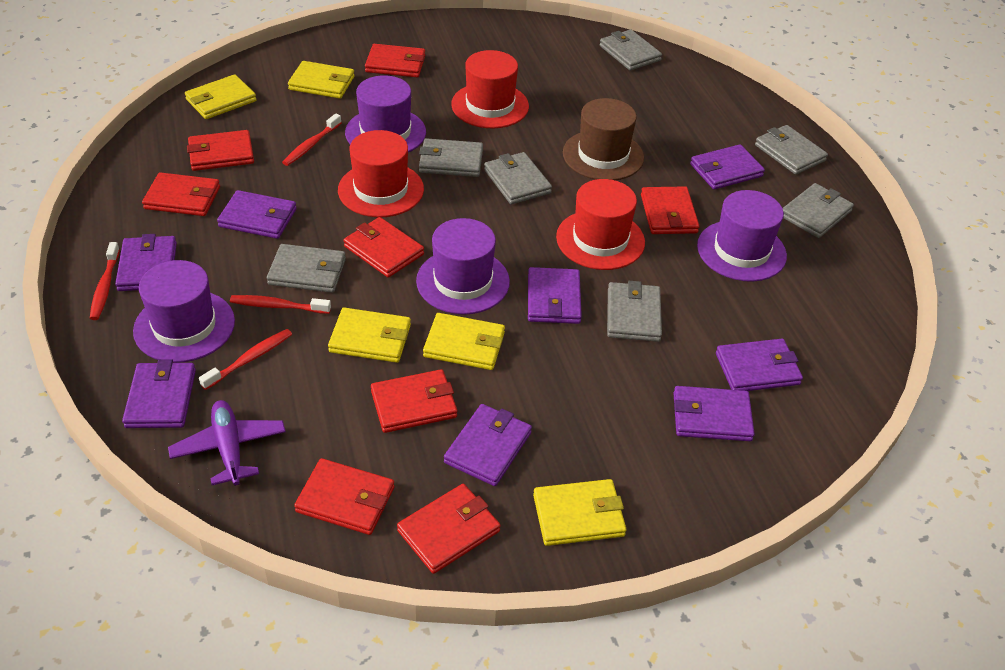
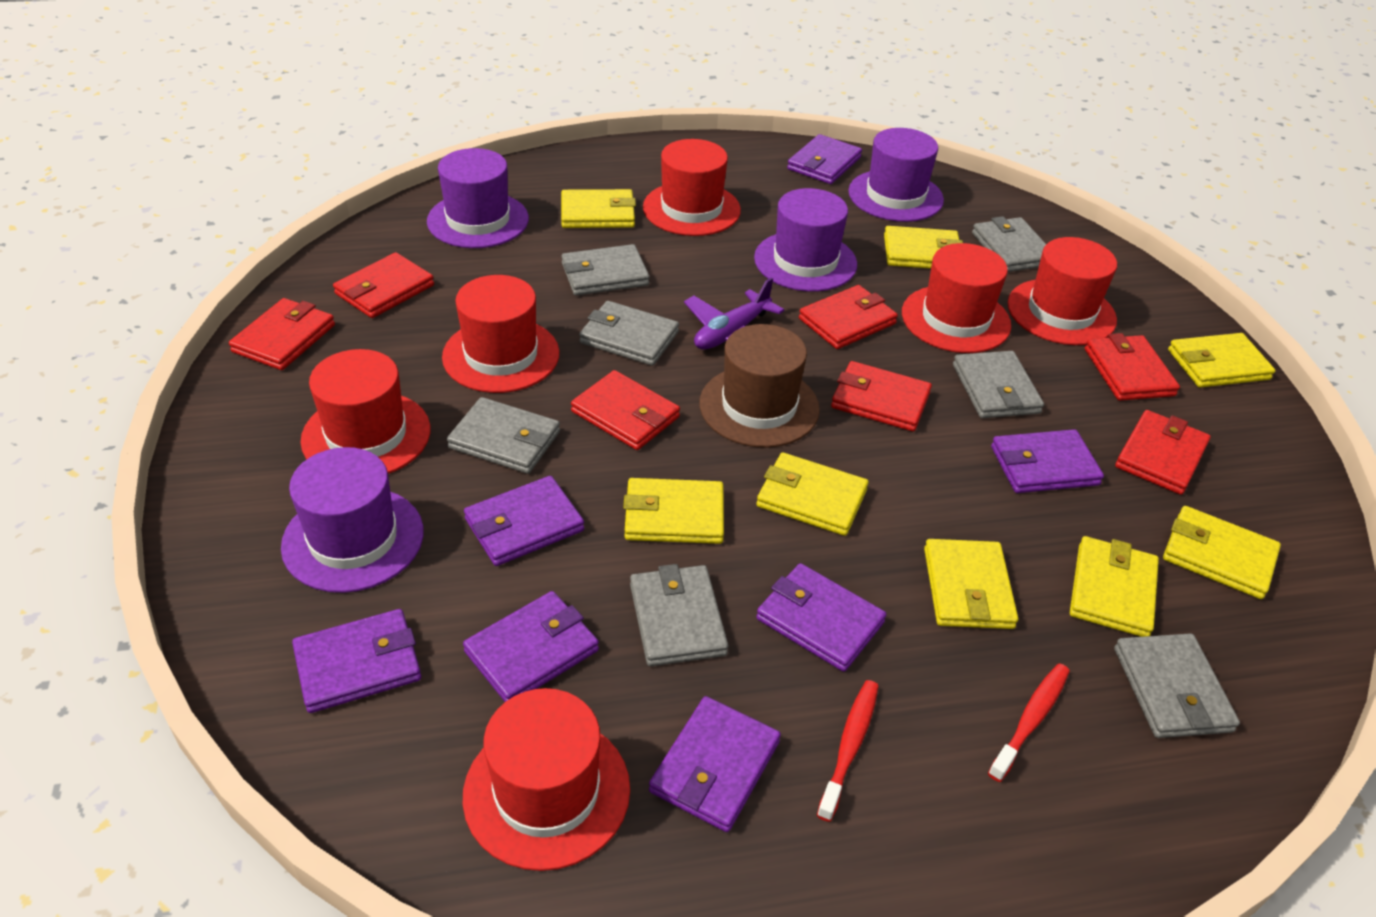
purple wallet: [115,234,177,291] [122,359,196,428] [217,190,297,239] [444,404,532,486] [528,267,582,324] [673,386,755,441] [690,144,765,189] [716,339,803,391] = 8 -> [292,609,421,713] [463,591,599,702] [464,476,584,566] [649,696,781,832] [756,563,887,672] [787,134,862,184] [991,429,1104,493] = 7
red hat: [338,130,424,217] [451,50,529,128] [556,179,645,270] = 3 -> [300,349,430,474] [442,275,559,393] [463,688,630,871] [643,139,741,236] [902,243,1011,353] [1008,237,1117,345] = 6
red toothbrush: [90,242,120,320] [199,329,292,390] [230,295,331,314] [282,113,341,166] = 4 -> [817,680,879,822] [988,663,1070,782] = 2
red wallet: [142,172,220,216] [187,130,254,171] [294,458,394,535] [344,217,424,278] [365,44,425,77] [371,369,457,433] [397,484,500,574] [641,186,699,234] = 8 -> [229,298,335,370] [333,252,434,318] [571,370,680,450] [799,285,898,349] [831,361,932,431] [1085,333,1180,401] [1115,410,1211,495] = 7
yellow wallet: [185,74,257,119] [288,61,355,99] [328,308,411,363] [423,313,505,370] [533,479,627,546] = 5 -> [561,189,636,228] [623,478,724,544] [756,452,869,536] [884,226,963,269] [924,539,1018,629] [1070,536,1159,637] [1163,506,1281,599] [1168,333,1275,388] = 8

